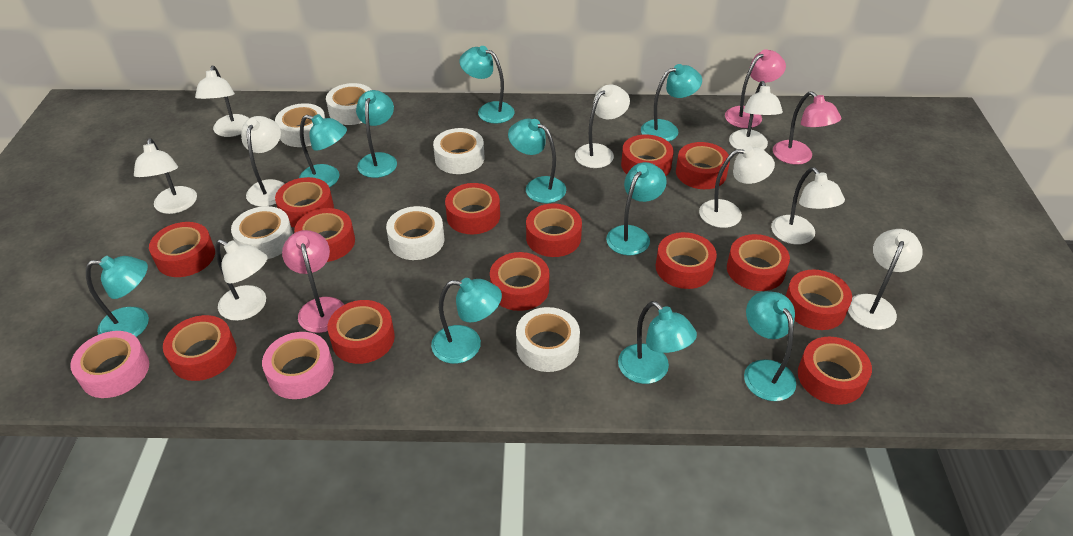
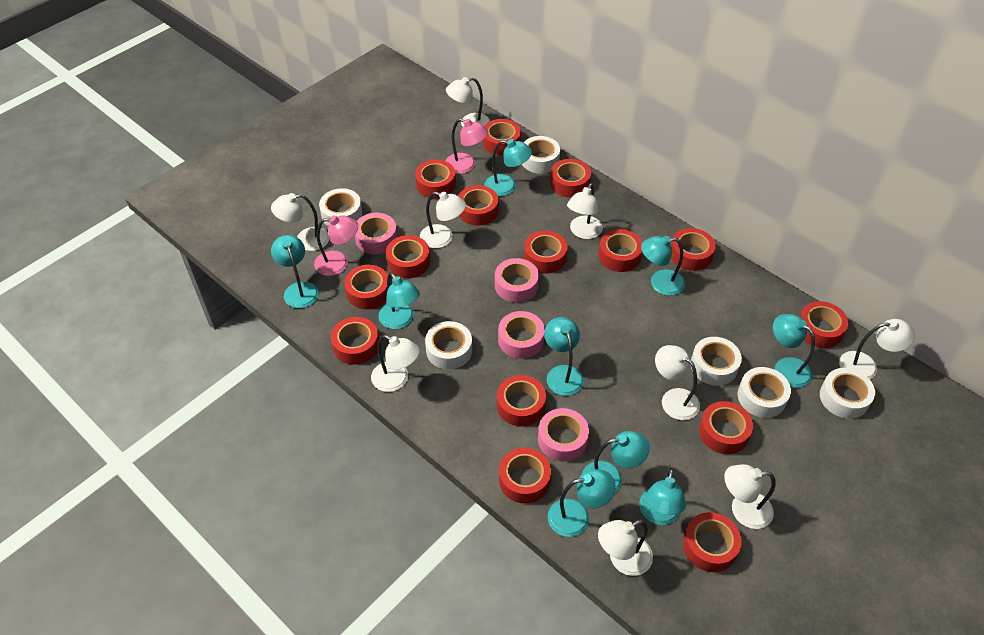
pink lamp: [282,230,344,333] [725,49,786,128] [773,91,841,165] = 3 -> [314,215,358,276] [445,118,488,174] = 2
pink tape: [70,331,149,398] [262,332,334,399] = 2 -> [355,213,397,254] [495,258,539,303] [498,311,545,359] [538,408,589,462] = 4
red tape: [149,222,215,277] [163,315,237,381] [275,177,334,228] [294,208,355,262] [328,300,395,364] [445,183,500,234] [490,252,549,311] [526,204,582,257] [621,134,674,176] [656,232,717,289] [676,142,730,189] [727,234,790,291] [786,269,852,330] [798,337,872,405] = 14 -> [331,317,379,365] [344,264,388,309] [386,235,430,278] [415,160,456,199] [458,185,498,226] [483,119,521,156] [497,375,546,426] [499,448,551,504] [524,231,567,274] [550,159,591,198] [598,229,642,272] [671,228,716,271] [683,512,742,572] [699,401,753,454] [800,301,848,348] = 15
turquoise lamp: [86,256,149,337] [299,114,347,187] [356,90,397,178] [431,278,502,364] [459,46,515,124] [508,119,566,203] [606,162,667,255] [618,301,697,384] [641,64,702,142] [744,291,796,401] = 10 -> [271,235,319,308] [378,272,420,329] [484,139,532,196] [544,317,584,396] [548,469,616,537] [582,431,650,494] [639,468,686,525] [641,236,685,296] [773,314,815,388] = 9

